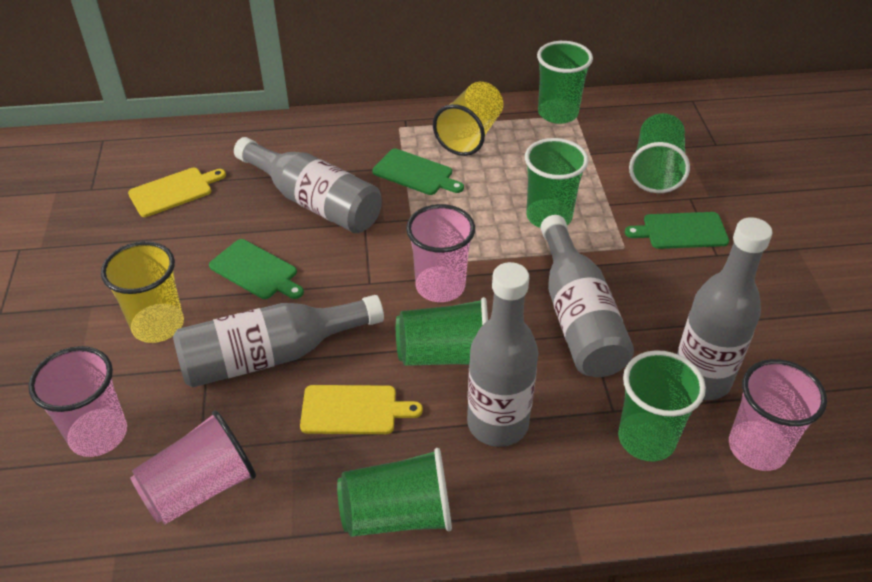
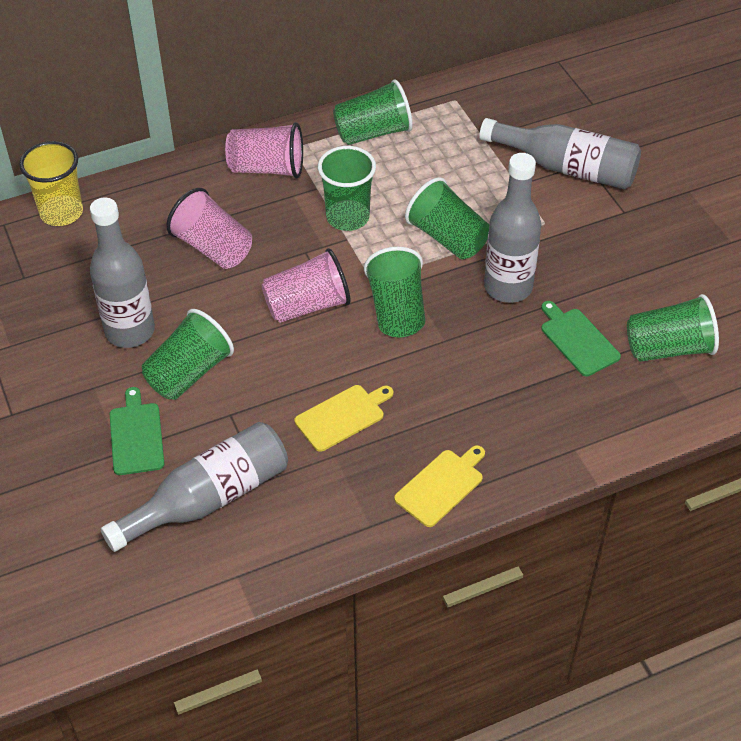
green cutting board: [209,239,304,299] [372,149,464,195] [625,212,729,249] = 3 -> [110,387,164,475] [541,301,621,377] = 2
grey bottle: [173,295,384,388] [234,137,382,233] [467,262,538,447] [540,215,634,377] [677,217,773,400] = 5 -> [90,197,155,348] [101,422,288,552] [479,118,641,189] [484,153,541,303] = 4
pink cup: [28,346,127,457] [131,410,256,524] [406,204,475,302] [729,359,827,471] = 4 -> [166,188,252,269] [225,122,303,178] [261,248,351,323] = 3
yellow cup: [101,241,184,343] [433,82,503,156] = 2 -> [19,141,83,226] = 1

